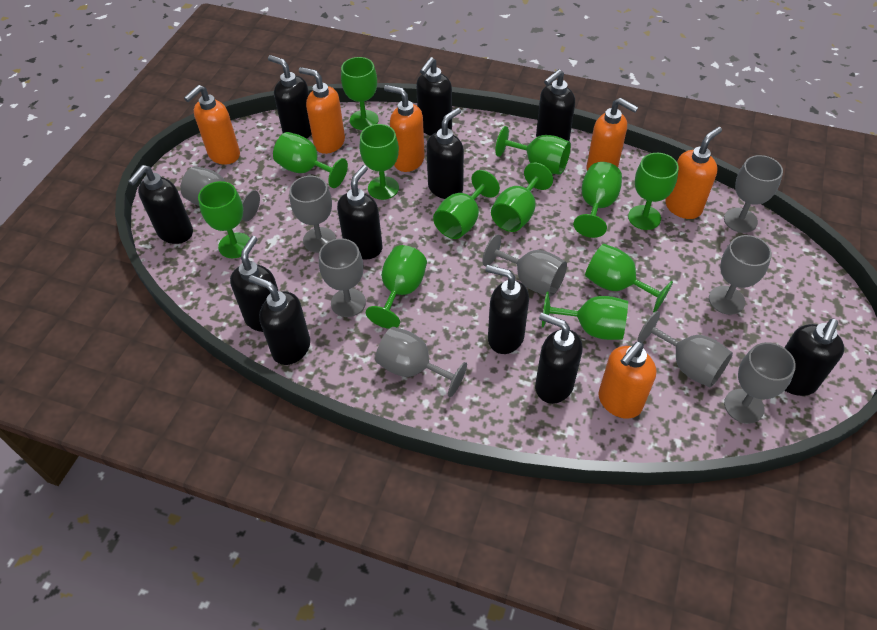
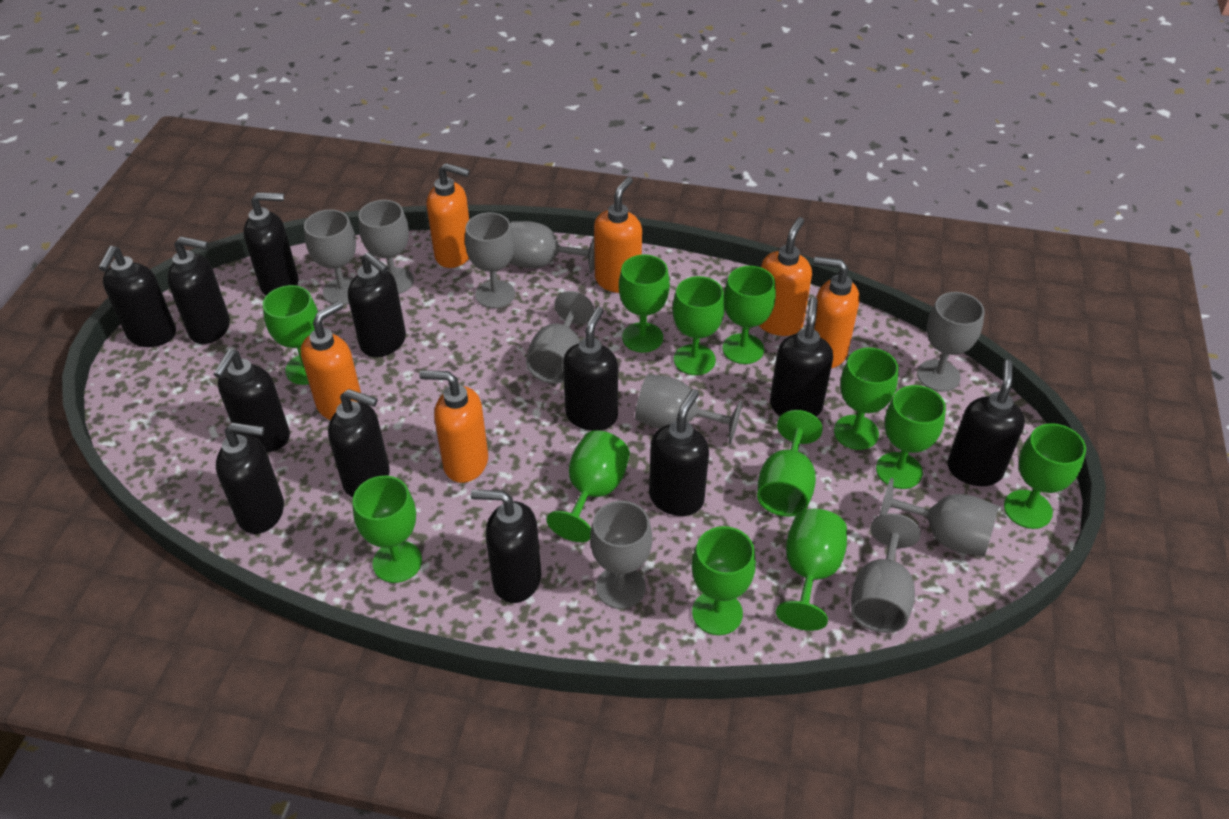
black soap dispenser: [128,165,193,244] [230,236,278,332] [249,275,310,365] [268,55,312,138] [337,165,383,260] [416,57,452,136] [427,108,464,199] [486,265,529,354] [535,313,583,404] [536,69,575,141] [784,318,845,396] = 11 -> [99,246,176,347] [167,236,230,344] [214,350,290,452] [216,423,284,534] [243,192,299,296] [328,389,390,497] [348,252,406,357] [471,490,541,603] [563,307,618,431] [649,389,709,516] [770,297,833,417] [947,360,1025,486] = 12
grey goblet: [180,166,260,221] [290,176,336,253] [319,238,366,317] [375,327,467,398] [482,234,567,296] [637,311,733,387] [709,235,772,315] [724,155,783,233] [724,342,796,424] = 9 -> [304,209,356,305] [359,200,414,294] [465,213,515,308] [509,221,595,273] [526,291,594,384] [590,501,652,609] [635,374,743,444] [851,513,921,633] [879,478,999,557] [917,292,985,392] = 10

